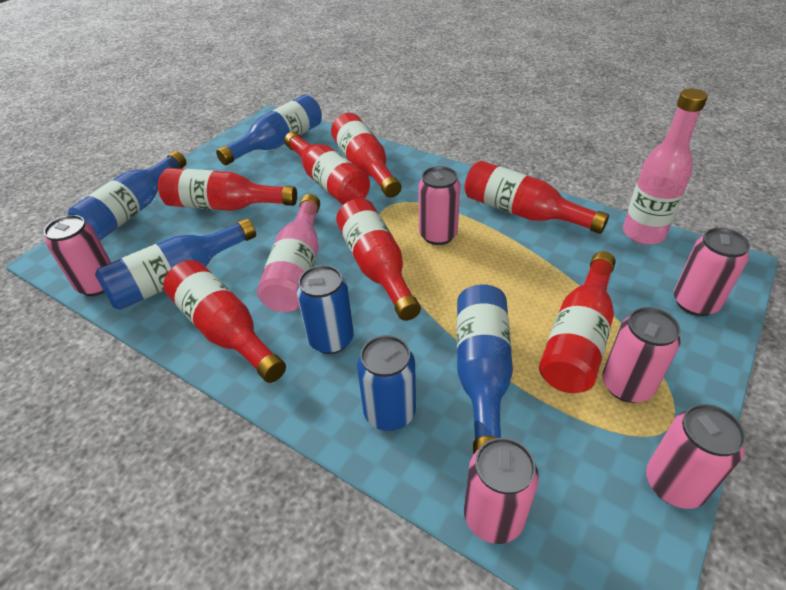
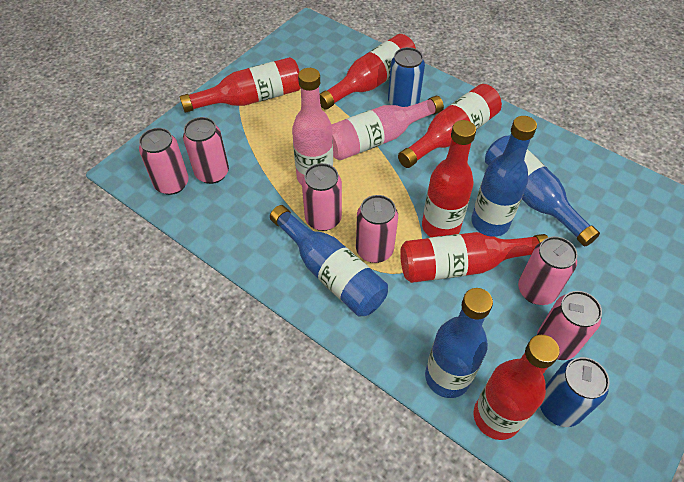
red bottle: [158,168,297,211] [163,260,286,383] [284,132,370,205] [331,113,401,198] [336,198,421,321] [464,161,609,234] [539,251,616,393] = 7 -> [180,57,301,113] [320,34,416,110] [398,84,502,168] [400,232,548,283] [422,120,476,237] [474,335,560,440] = 6

